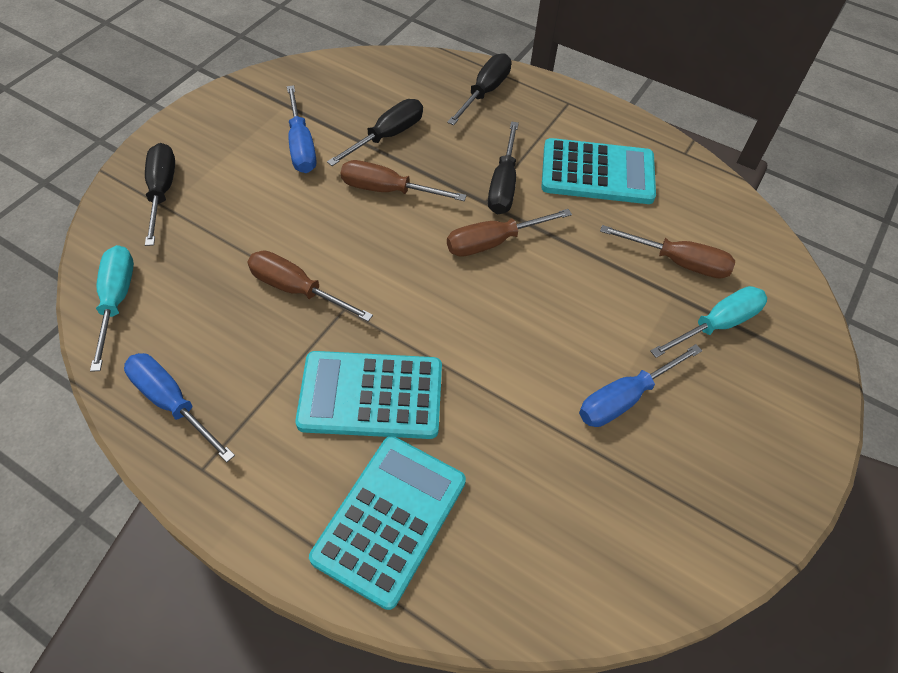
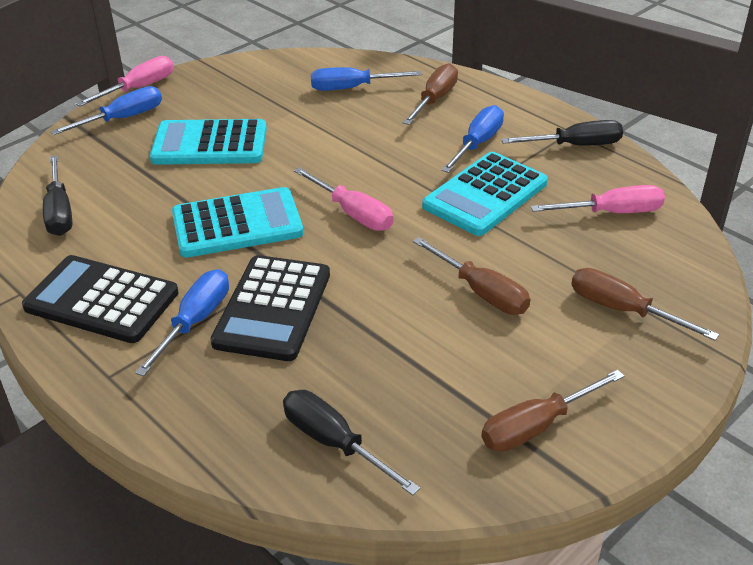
black calculator: none = 0 -> [22,255,178,343] [211,255,330,361] = 2
black screwdriver: [145,143,175,246] [327,99,423,166] [447,53,512,125] [488,121,519,214] = 4 -> [43,155,72,236] [283,390,420,496] [501,120,623,146] = 3
blue screwdriver: [124,353,235,462] [287,85,317,173] [579,344,702,427] = 3 -> [50,86,162,135] [135,269,229,376] [311,67,422,91] [441,105,504,173] = 4
pink screwdriver: none = 0 -> [76,56,174,106] [294,167,393,231] [531,185,665,213] = 3
turquoise screwdriver: [90,245,134,372] [650,286,767,358] = 2 -> none = 0

